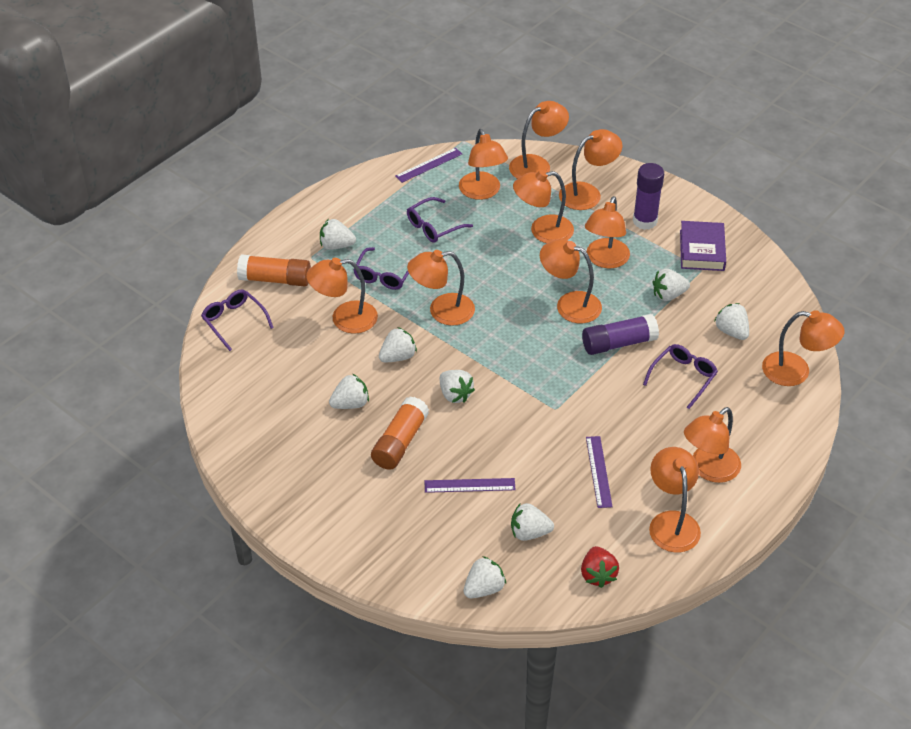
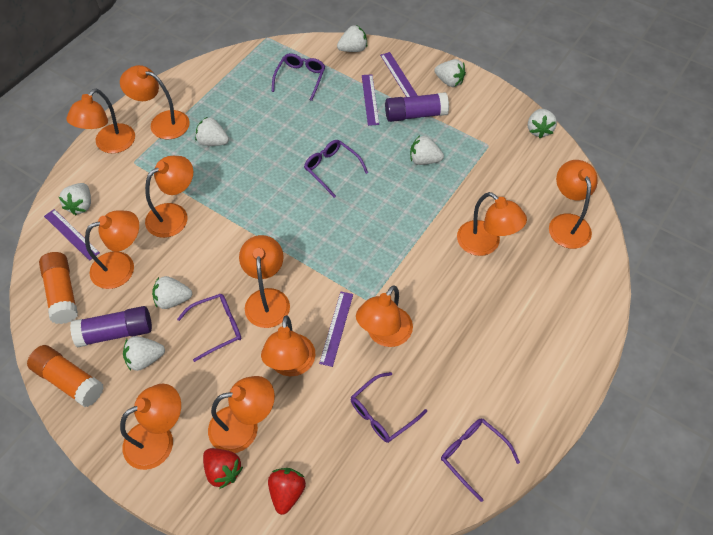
purple book: [680,221,726,271] = 1 -> none = 0
purple glasses: [201,289,274,351] [353,247,409,290] [407,197,473,243] [643,344,718,409] = 4 -> [177,293,242,362] [272,53,325,101] [304,140,368,198] [351,372,427,443] [441,419,520,502] = 5
purple ruler: [395,148,462,183] [425,478,515,493] [586,436,613,508] = 3 -> [44,209,100,261] [319,292,353,367] [362,74,379,126] [380,52,418,97] = 4
red strawberry: [581,546,619,588] = 1 -> [203,448,243,489] [268,468,306,515] = 2

